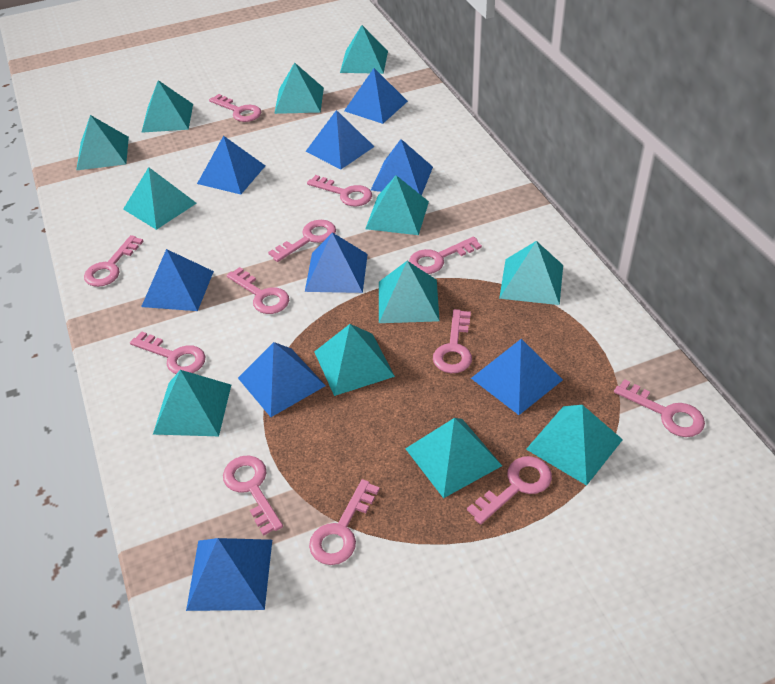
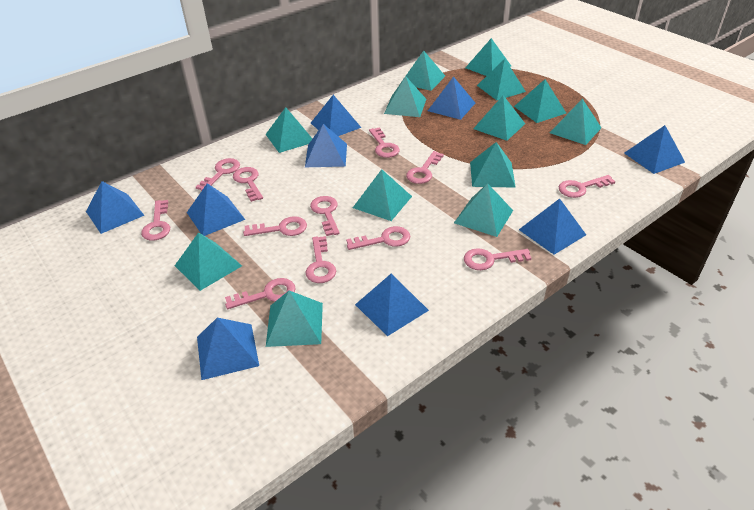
turquoise pyramid: [76,115,129,170] [123,167,197,230] [141,80,193,133] [153,370,231,436] [274,63,324,114] [314,324,395,396] [340,25,388,74] [365,175,429,235] [379,261,440,323] [405,418,502,498] [499,241,563,305] [526,405,623,486] = 12 -> [175,232,242,291] [266,107,312,153] [266,291,323,347] [353,169,412,221] [384,76,426,117] [404,51,445,91] [454,183,513,237] [465,38,511,76] [470,142,516,188] [473,95,525,141] [477,59,526,100] [514,79,566,123] [549,99,602,145] = 13

